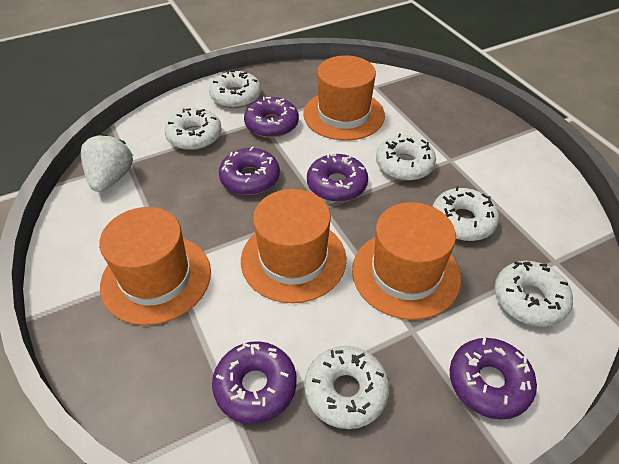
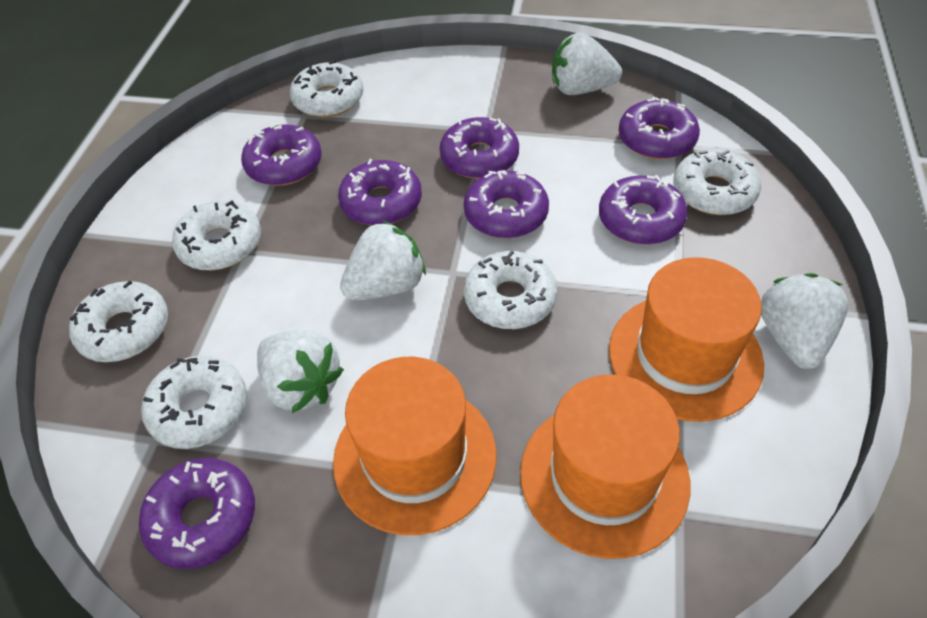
orange hat: [99,207,211,325] [241,189,346,303] [303,55,385,141] [352,202,461,320] = 4 -> [333,357,496,535] [520,374,690,559] [609,257,764,422] = 3
purple donut: [212,341,297,424] [219,147,280,195] [244,97,299,138] [307,154,368,202] [450,338,537,420] = 5 -> [139,458,255,569] [241,124,322,186] [338,159,422,225] [440,117,519,179] [464,170,549,238] [599,175,688,245] [619,97,700,159] = 7
white strawberry: [81,134,133,192] = 1 -> [257,330,344,413] [340,221,426,300] [552,32,622,95] [761,273,848,369] = 4

